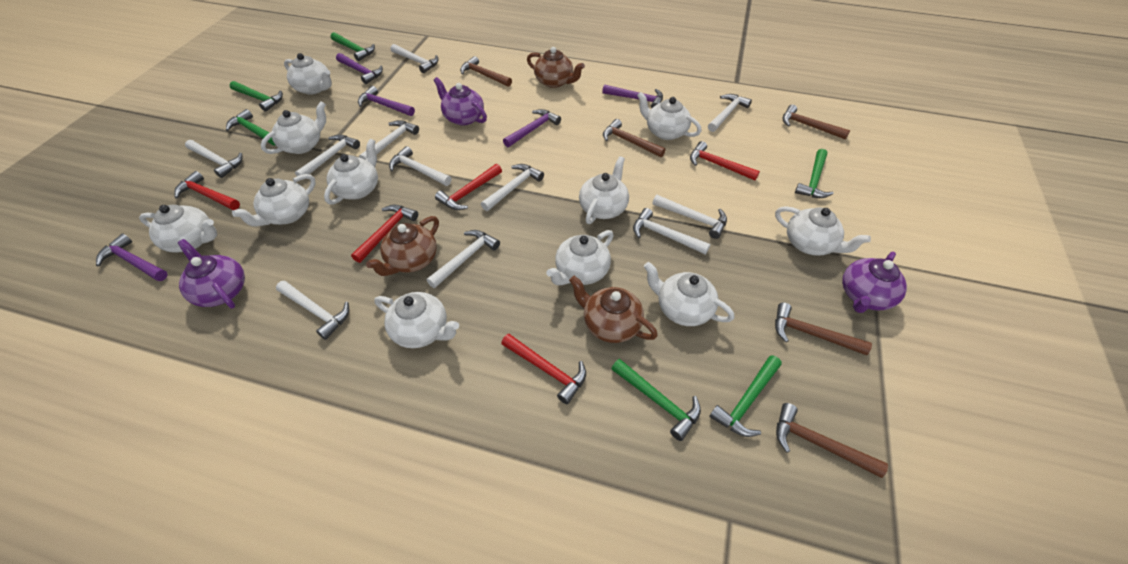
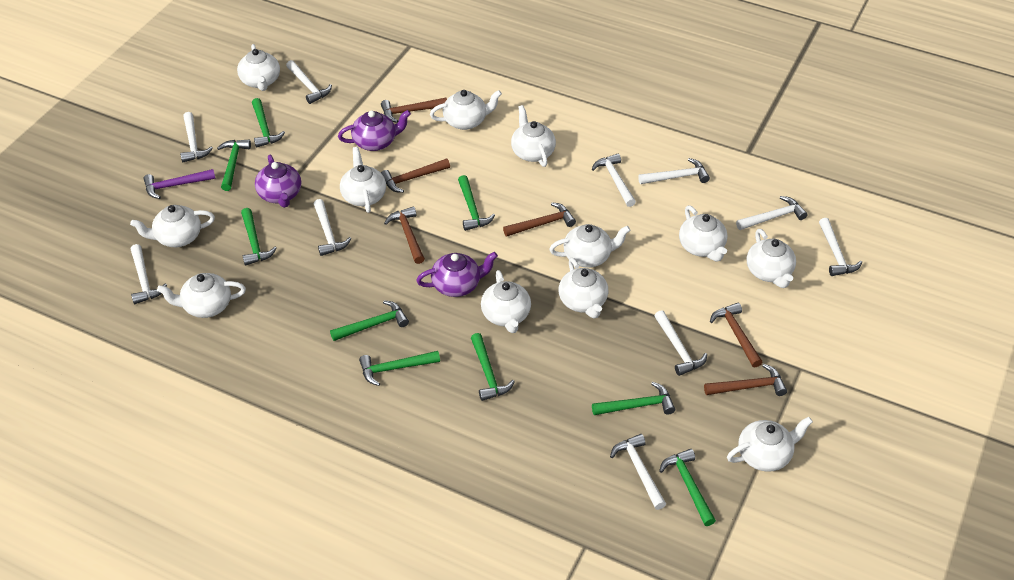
brown hammer: [460,56,512,87] [603,119,666,157] [775,302,872,355] [776,403,888,478] [783,105,850,140] = 5 -> [381,98,447,123] [381,158,450,193] [384,206,425,264] [503,202,576,237] [704,364,787,396] [710,303,762,368] = 6
brown teapot: [366,216,439,276] [527,47,585,88] [569,276,658,343] = 3 -> none = 0
green hammer: [226,109,276,146] [230,81,283,112] [330,32,375,61] [611,359,701,441] [709,355,782,437] [795,149,834,198] = 6 -> [217,140,251,191] [241,208,277,266] [252,98,285,148] [330,300,409,341] [359,351,440,386] [458,175,495,231] [471,333,515,401] [592,382,675,415] [659,449,716,526] = 9
purple hammer: [96,233,168,281] [336,53,383,84] [358,86,415,116] [503,109,561,147] [602,84,663,108] = 5 -> [143,169,216,199] = 1
red hammer: [174,171,240,210] [351,205,418,263] [435,164,502,210] [501,334,586,404] [690,141,760,180] = 5 -> none = 0
white hammer: [185,140,243,178] [276,281,349,340] [295,134,360,176] [359,120,419,160] [389,146,451,186] [390,44,439,73] [426,230,500,288] [481,164,544,211] [633,208,710,255] [652,195,727,239] [708,94,752,132] = 11 -> [131,244,167,304] [180,112,213,162] [286,60,332,104] [314,199,351,256] [592,154,636,207] [610,434,666,510] [638,158,710,184] [654,310,707,376] [736,196,808,230] [819,218,862,276] = 10
white teapot: [139,205,217,253] [232,174,316,227] [261,102,326,154] [284,53,332,95] [324,139,378,205] [375,292,459,348] [546,230,614,285] [579,156,629,224] [637,92,702,140] [644,262,735,326] [775,206,871,256] = 11 -> [130,205,215,247] [157,273,246,318] [237,44,280,91] [340,147,386,213] [430,90,502,130] [481,270,531,333] [511,105,556,167] [549,224,630,268] [559,258,608,319] [679,206,728,262] [727,417,813,472] [747,229,796,288] = 12

